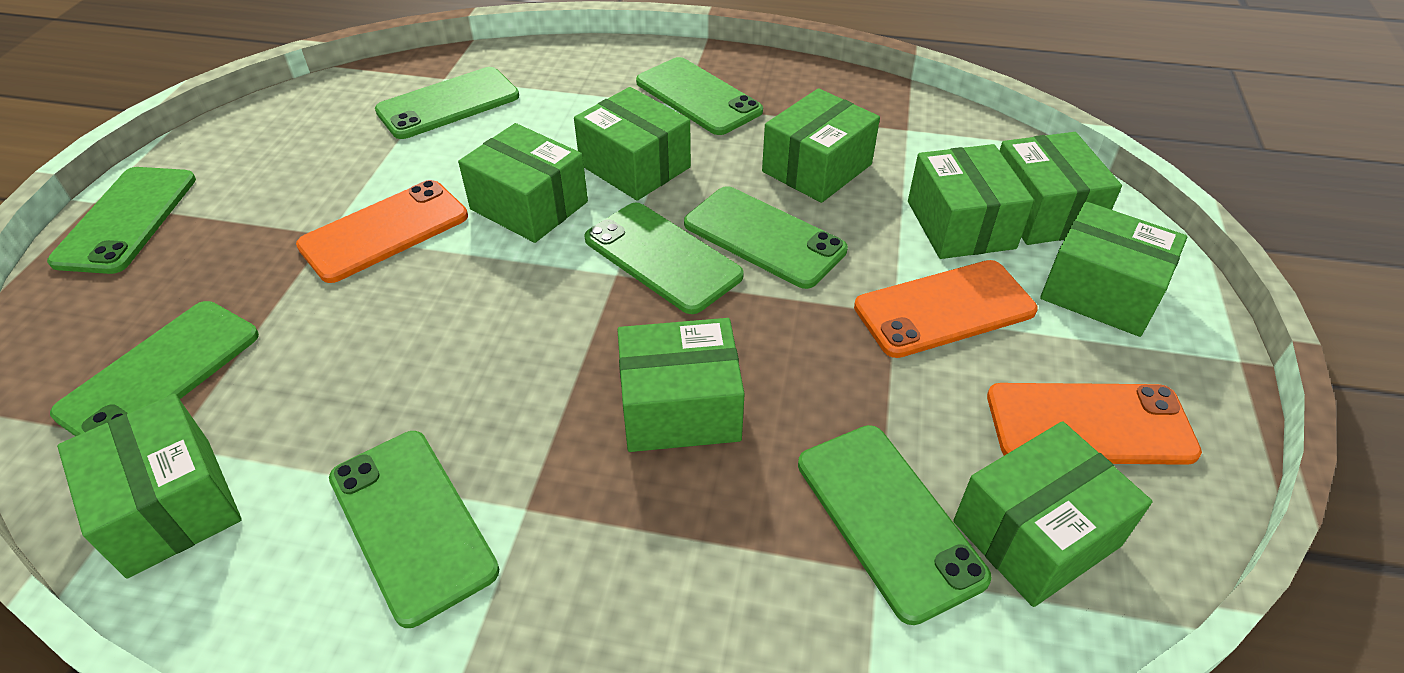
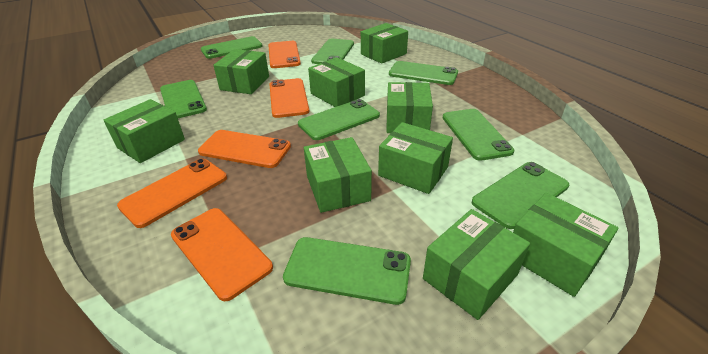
orange phone: [296,180,468,283] [854,260,1038,358] [987,383,1202,465] = 3 -> [117,158,227,228] [171,208,273,301] [198,130,291,168] [269,41,301,68] [269,78,309,118] = 5

